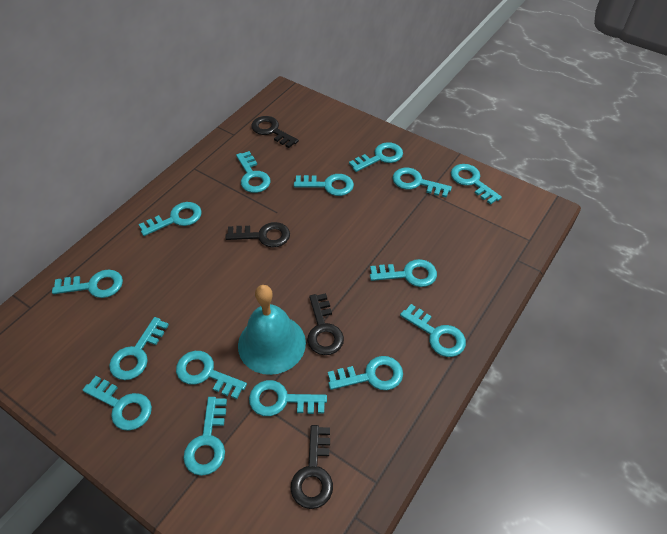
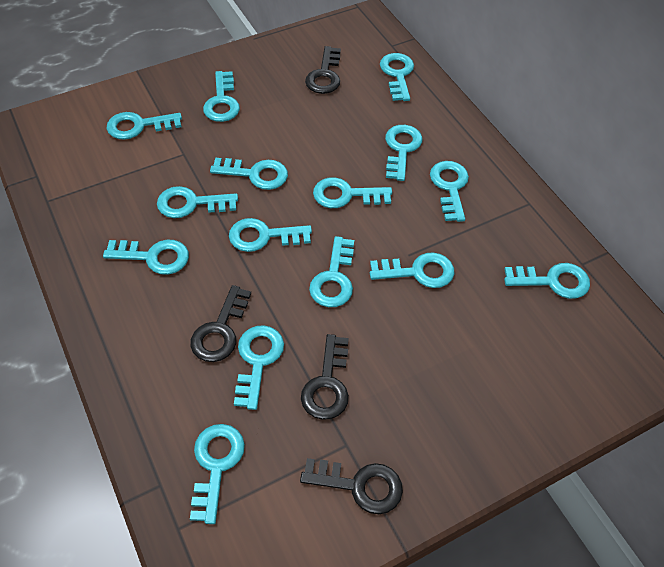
turquoise bell: [238,285,306,375] = 1 -> none = 0

